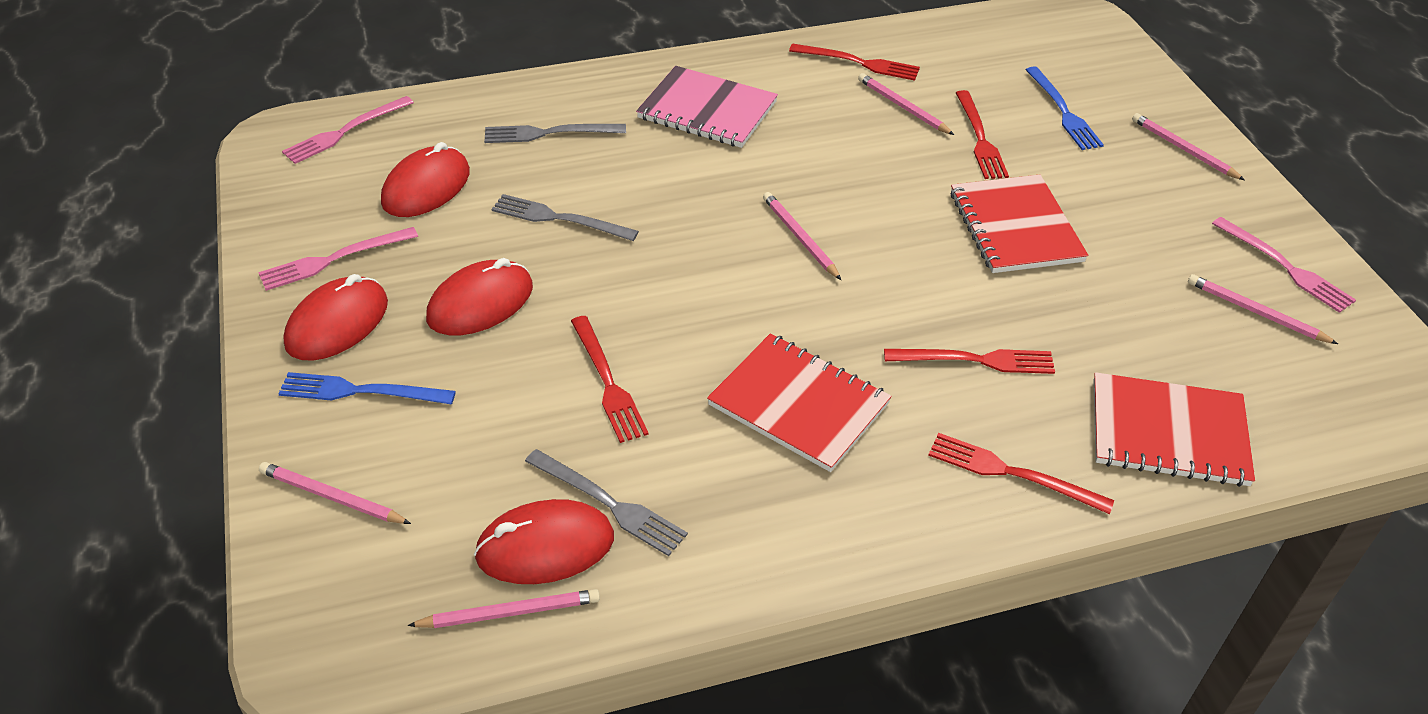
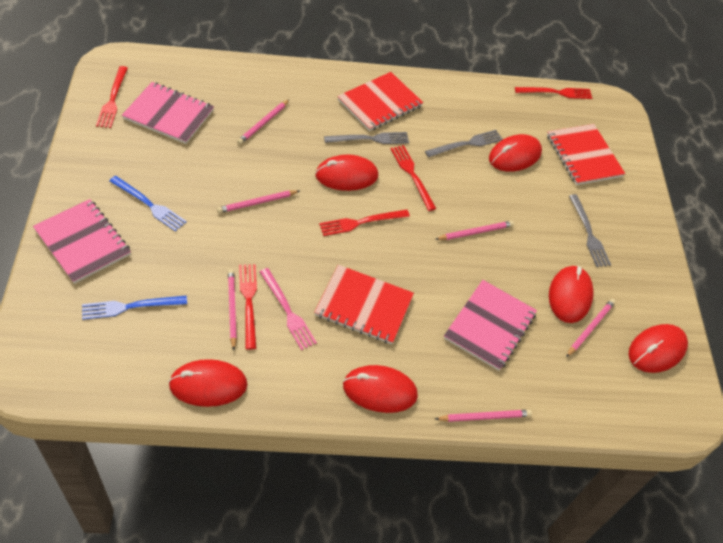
pink fork: [258,227,418,291] [282,96,414,164] [1212,217,1356,313] = 3 -> [260,268,317,350] = 1
pink notebook: [636,66,778,148] = 1 -> [33,199,131,284] [122,82,214,144] [444,280,537,371] = 3
red mouse: [283,274,388,361] [381,142,470,217] [426,258,533,335] [474,499,614,584] = 4 -> [168,359,248,407] [315,155,378,191] [343,365,418,413] [489,134,542,172] [549,266,594,323] [629,324,688,373] = 6

